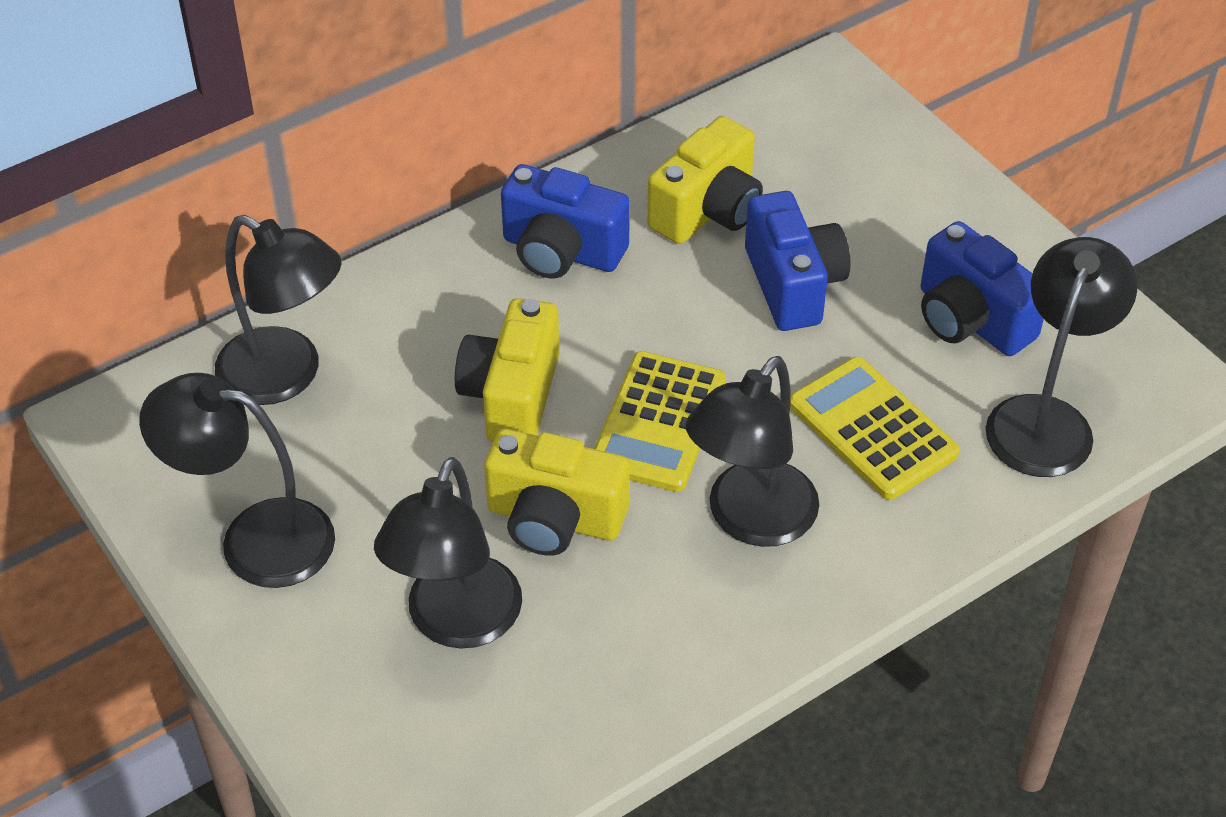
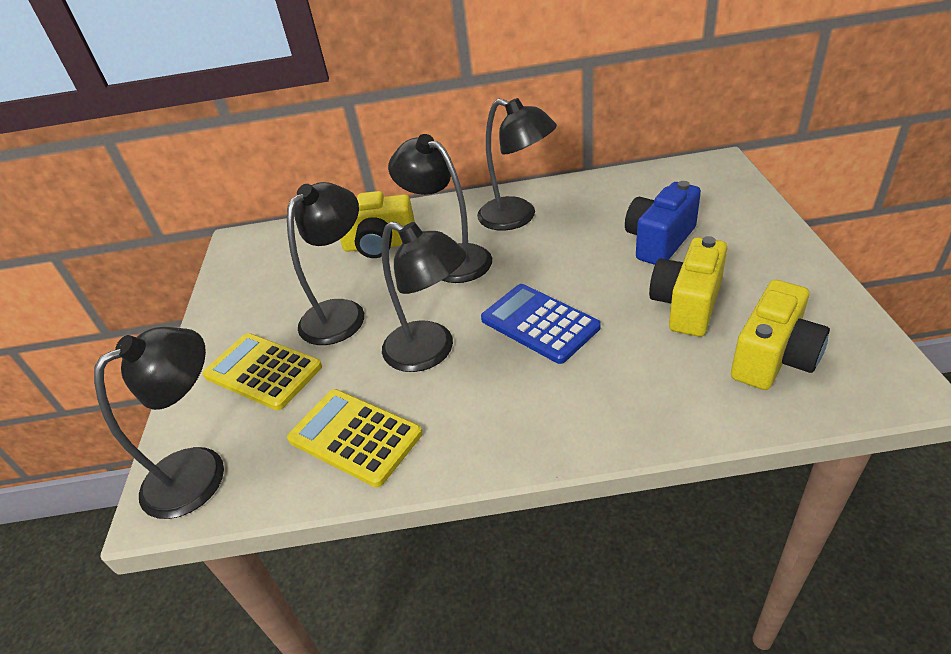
blue calculator: none = 0 -> [481,284,601,364] = 1
blue camera: [501,164,630,278] [745,191,851,331] [921,221,1044,356] = 3 -> [625,181,701,265] = 1

